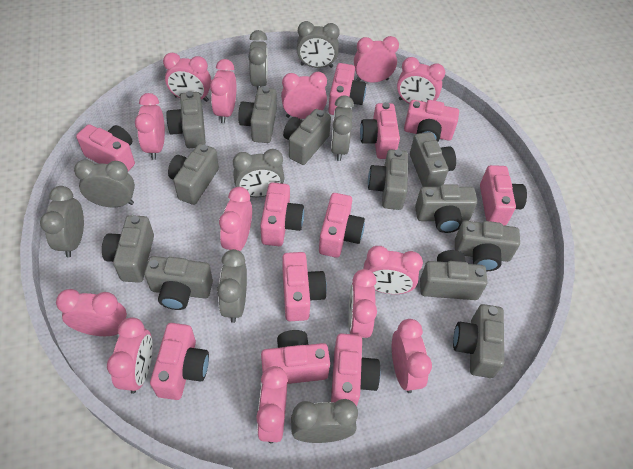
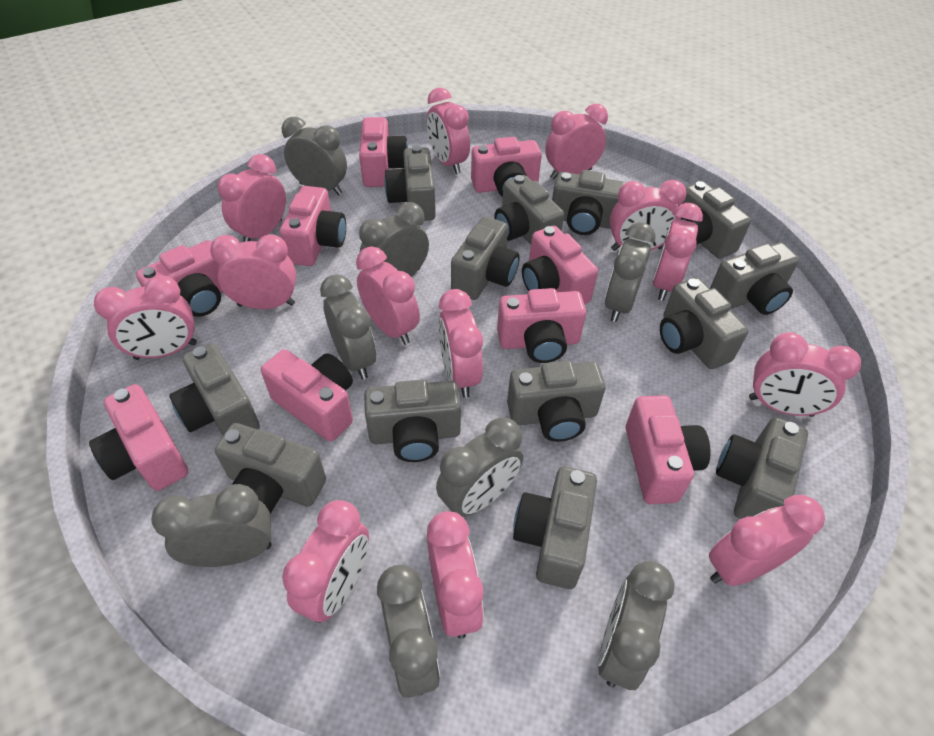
grey camera: [102,215,154,283] [144,256,213,310] [166,91,206,148] [168,144,219,205] [238,87,277,143] [283,109,331,165] [368,150,408,210] [410,132,456,187] [415,184,477,233] [420,250,488,300] [453,304,504,378] [455,220,520,271] = 12 -> [169,343,260,435] [215,423,326,514] [364,380,461,462] [384,145,436,221] [451,217,520,300] [494,175,564,245] [507,361,606,442] [513,466,597,589] [552,170,626,235] [660,277,748,369] [678,181,751,259] [710,242,799,315] [716,417,808,519] = 13
pink camera: [76,124,135,171] [150,323,209,400] [260,182,304,246] [261,330,330,384] [282,252,327,321] [319,193,365,258] [328,63,366,115] [331,333,381,406] [360,102,400,159] [404,100,459,141] [480,165,527,226] = 11 -> [89,384,188,491] [136,240,223,317] [261,349,353,442] [280,186,346,266] [359,117,408,187] [471,137,542,197] [497,288,586,363] [522,226,598,304] [626,395,711,504] = 9

